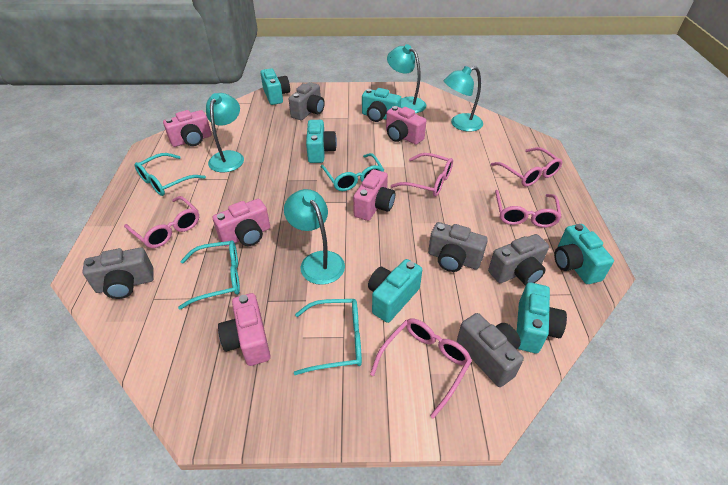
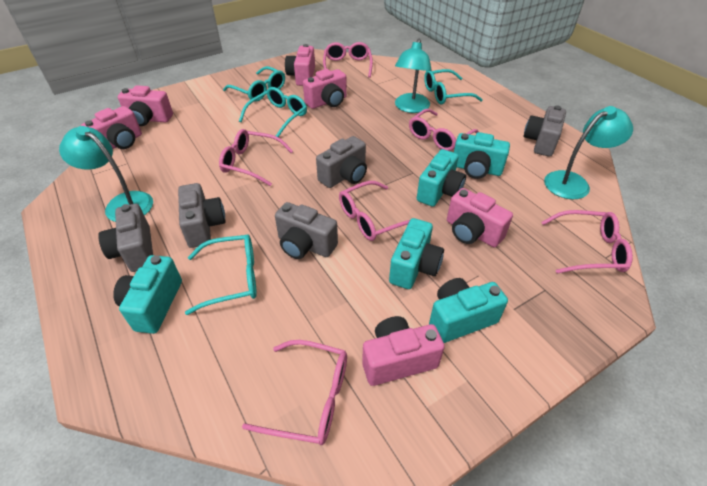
pink camera: [163,110,212,147] [213,199,270,246] [218,293,270,366] [353,169,395,221] [386,106,426,145] = 5 -> [81,106,142,149] [118,85,173,126] [285,44,315,86] [303,69,347,109] [362,316,445,386] [447,188,513,247] = 6
pink glasses: [124,196,199,248] [370,319,472,419] [391,153,453,197] [491,147,563,187] [495,190,562,228] = 5 -> [219,129,293,186] [242,340,347,445] [323,42,373,78] [339,181,410,241] [409,109,479,151] [541,210,633,274] = 6
turquoise camera: [260,68,290,105] [306,120,337,163] [362,88,401,122] [368,259,422,323] [517,282,567,353] [554,224,614,284] = 6 -> [113,255,182,334] [389,218,444,289] [417,149,466,207] [429,278,508,343] [454,132,510,179] = 5
turquoise lamp: [206,93,244,172] [284,189,345,285] [387,44,426,113] [444,66,483,132] = 4 -> [59,126,153,222] [395,39,432,113] [544,106,633,199] = 3

